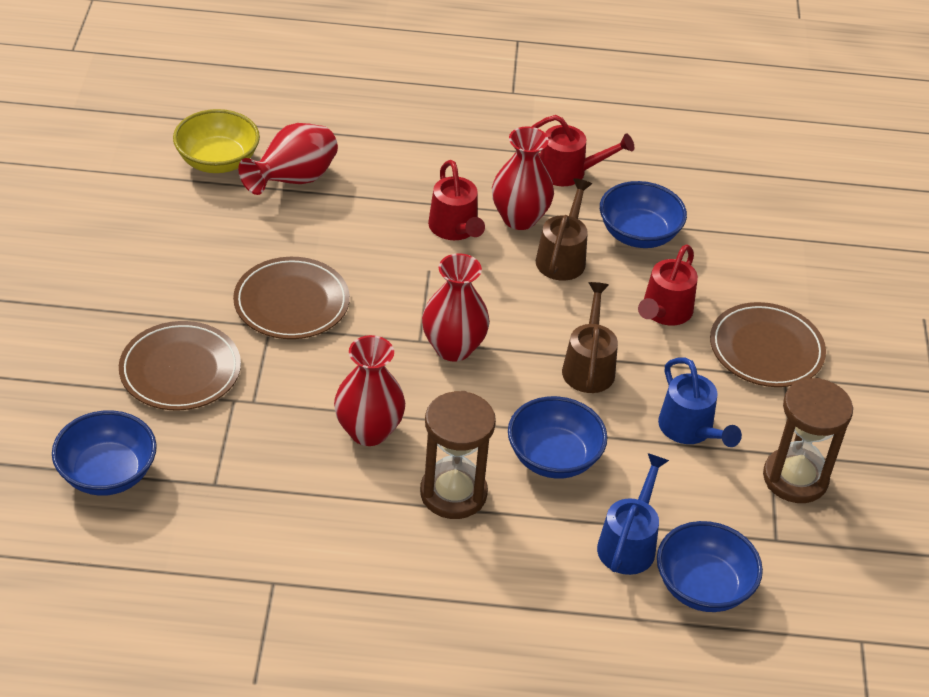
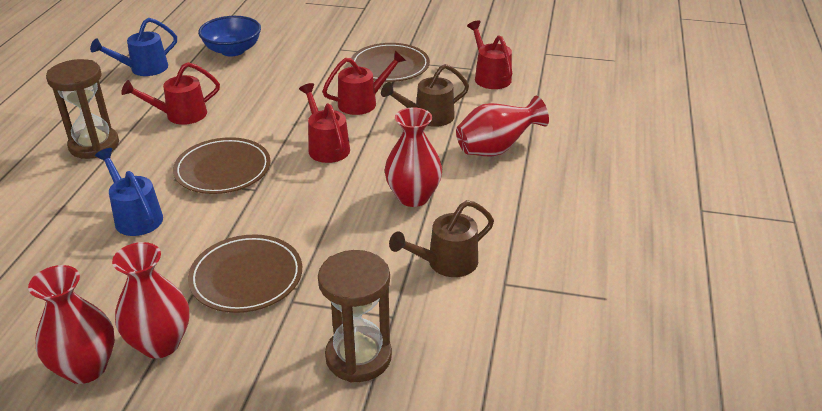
blue bowl: [52,410,157,496] [508,396,607,479] [600,181,687,248] [657,521,763,612] = 4 -> [198,16,261,56] = 1
red watering can: [428,160,485,240] [531,115,634,186] [638,244,698,325] = 3 -> [121,62,220,125] [299,83,350,163] [322,51,406,115] [467,21,512,89] = 4
yellow bowl: [173,109,260,173] = 1 -> none = 0

